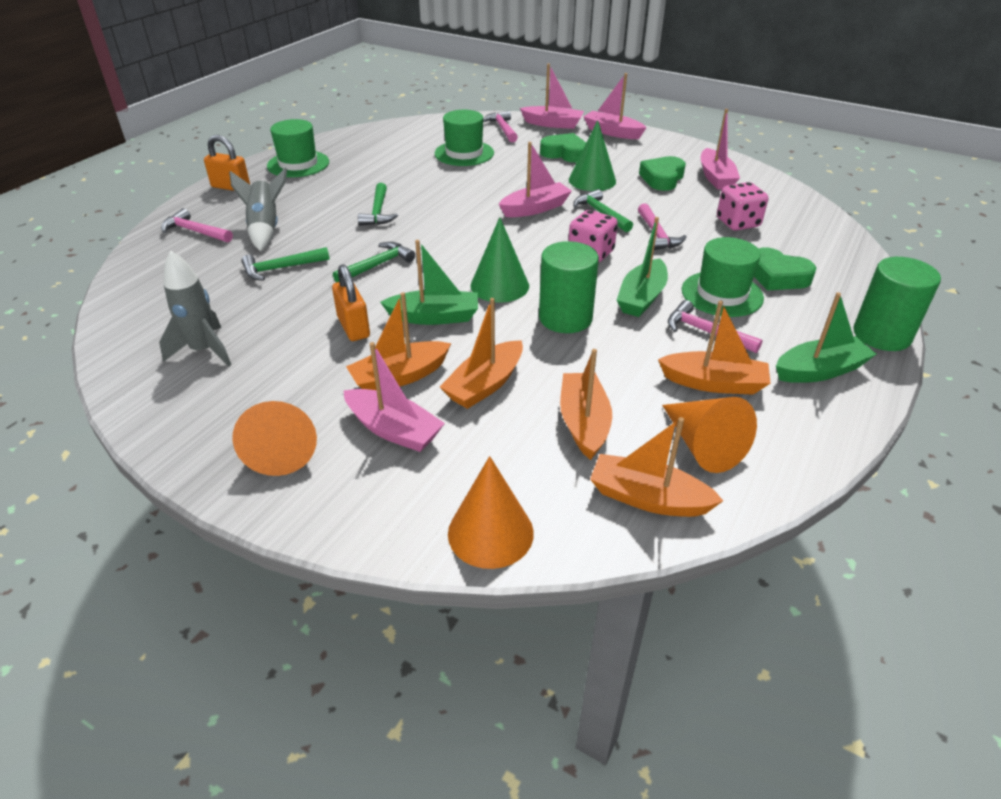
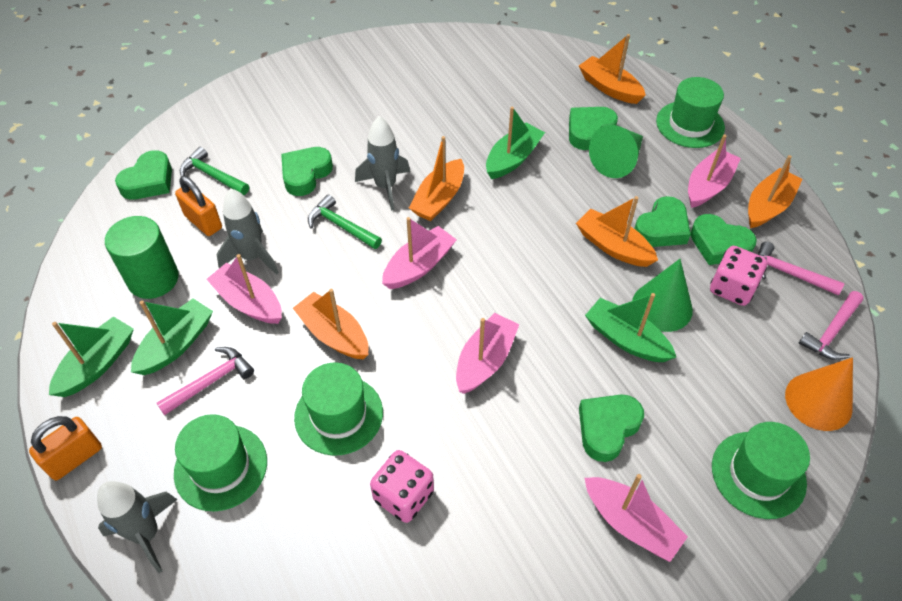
green boat: [380,240,478,325] [617,217,668,317] [776,292,876,383] = 3 -> [49,316,134,397] [131,298,213,375] [486,107,545,179] [585,293,676,362] = 4
green cylinder: [539,241,599,333] [853,257,941,351] = 2 -> [105,216,179,299] = 1
green hammer: [241,247,330,281] [333,242,415,283] [358,183,398,226] [573,189,633,232] = 4 -> [180,147,249,195] [308,195,382,249] = 2
green hat: [267,119,329,177] [435,110,494,166] [682,237,764,317] = 3 -> [174,414,267,511] [294,362,383,456] [656,77,725,148] [712,422,810,519] = 4
green heart: [540,133,586,163] [639,156,686,191] [754,248,816,291] = 3 -> [115,150,172,200] [281,147,333,196] [569,107,618,150] [579,395,644,462] [634,196,691,247] [691,214,757,265] = 6
grey rocket: [159,251,232,367] [229,167,287,251] = 2 -> [97,481,177,573] [217,188,279,275] [355,116,410,211] = 3
orange cone: [232,401,317,476] [448,456,534,569] [662,397,757,473] = 3 -> [785,357,853,431] = 1
pink hammer: [161,208,233,242] [483,111,518,142] [638,203,686,250] [668,300,763,353] = 4 -> [156,347,254,416] [758,241,844,295] [799,291,864,360] = 3

